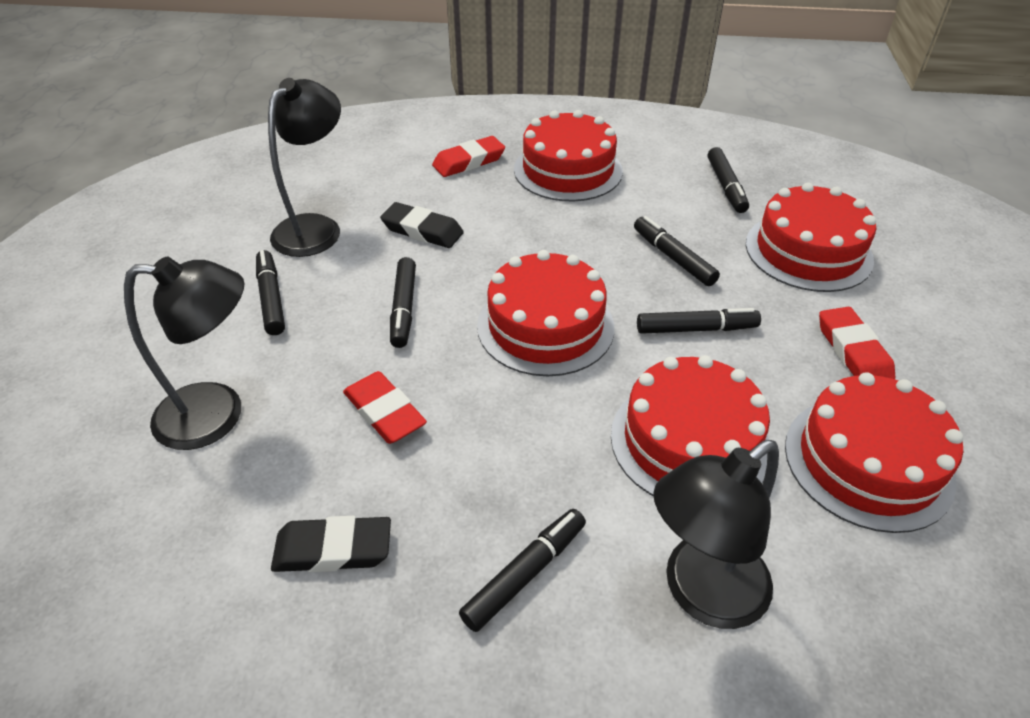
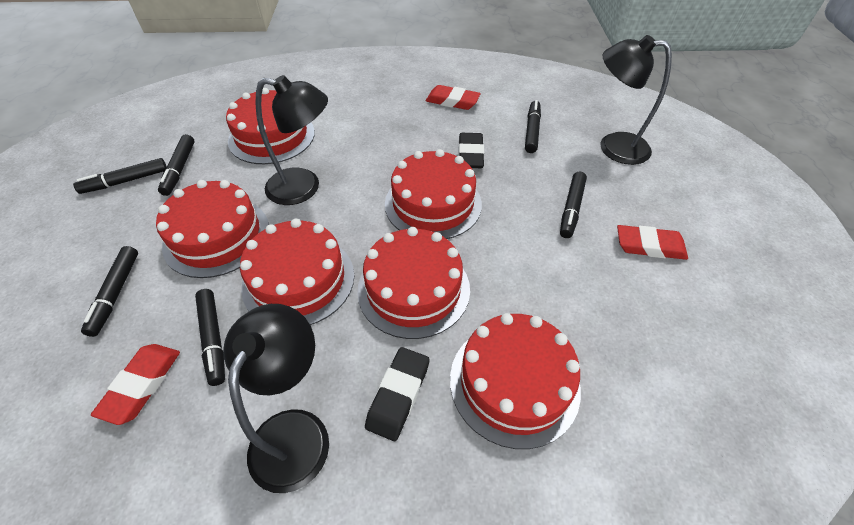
red cake: [477,250,614,376] [514,110,623,201] [611,355,770,496] [746,182,876,292] [785,372,963,533] = 5 -> [156,180,269,278] [226,88,315,164] [240,219,354,325] [357,227,470,339] [385,149,482,239] [450,313,581,449] = 6

